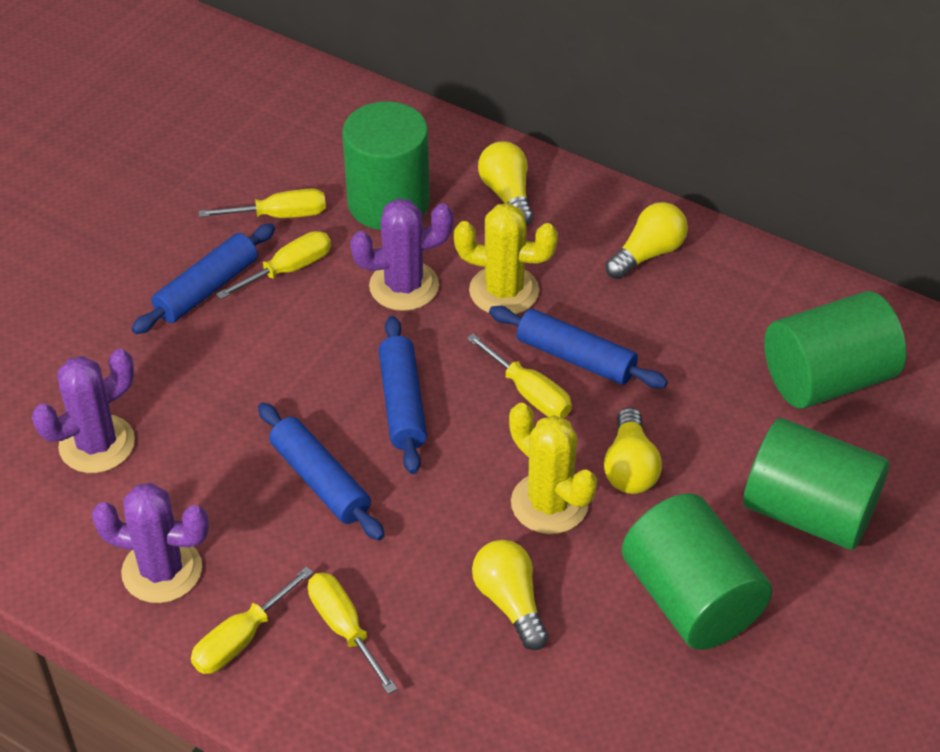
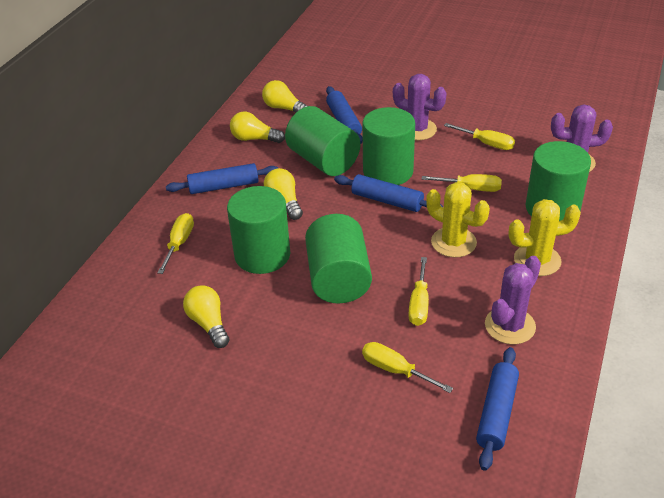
green cylinder: [342,101,430,230] [622,493,772,650] [743,418,889,550] [764,291,906,409] = 4 -> [227,186,290,274] [285,106,360,176] [305,214,372,304] [362,107,415,185] [525,141,591,221] = 5

